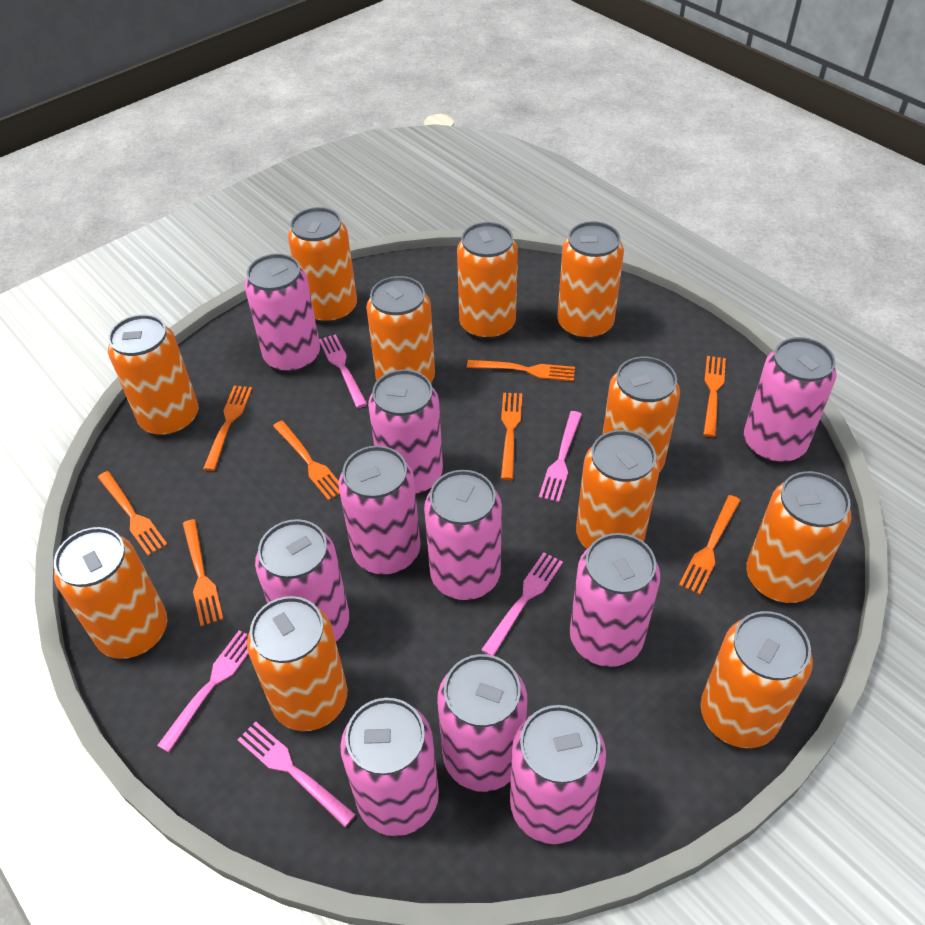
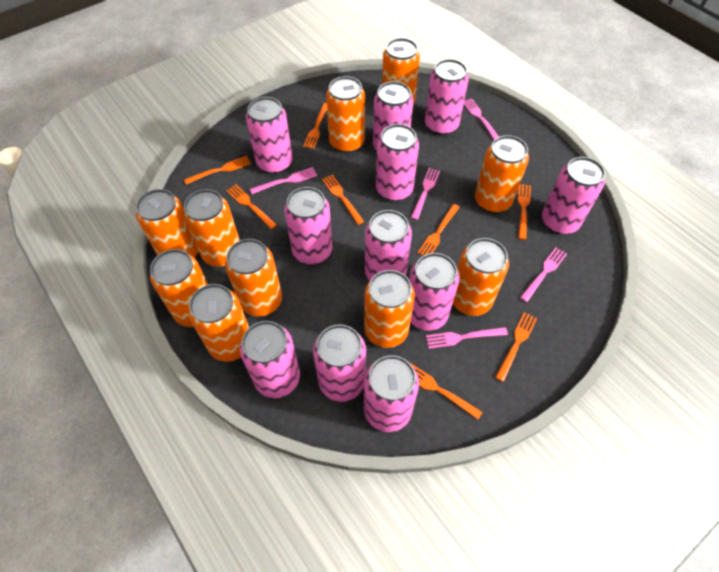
orange can: [54,527,167,659] [108,314,198,436] [247,596,347,731] [288,207,357,323] [366,276,435,382] [457,222,518,340] [557,221,624,340] [576,430,660,549] [602,357,680,472] [701,611,813,748] [746,471,851,603] = 11 -> [136,189,198,258] [150,249,208,327] [183,189,240,267] [188,284,249,362] [225,239,282,317] [326,76,365,153] [364,270,415,348] [382,38,420,105] [453,238,509,316] [475,135,529,213] = 10
pink can: [245,254,320,373] [255,519,349,641] [339,446,421,574] [340,698,439,836] [368,369,443,494] [424,470,502,600] [437,654,527,792] [510,705,606,844] [570,533,660,667] [744,337,836,463] = 10 -> [240,321,300,398] [246,97,292,174] [284,187,332,264] [313,324,366,402] [364,355,419,432] [365,210,412,281] [373,81,413,151] [376,124,419,201] [409,253,459,331] [425,59,469,135] [542,157,605,234] = 11

